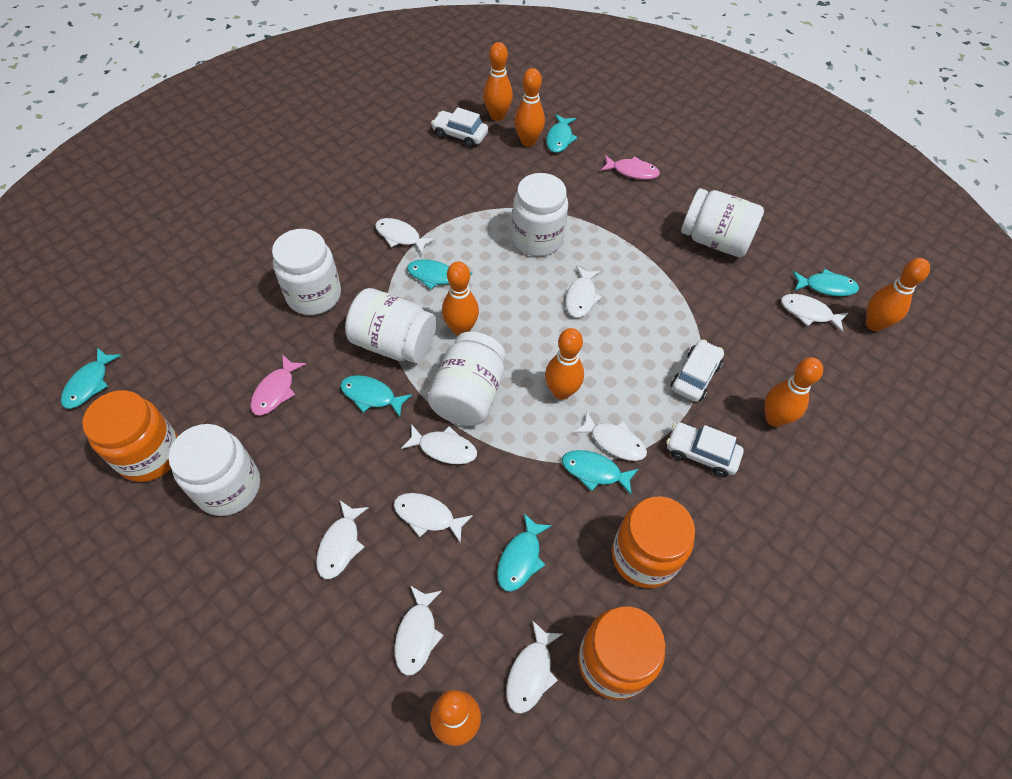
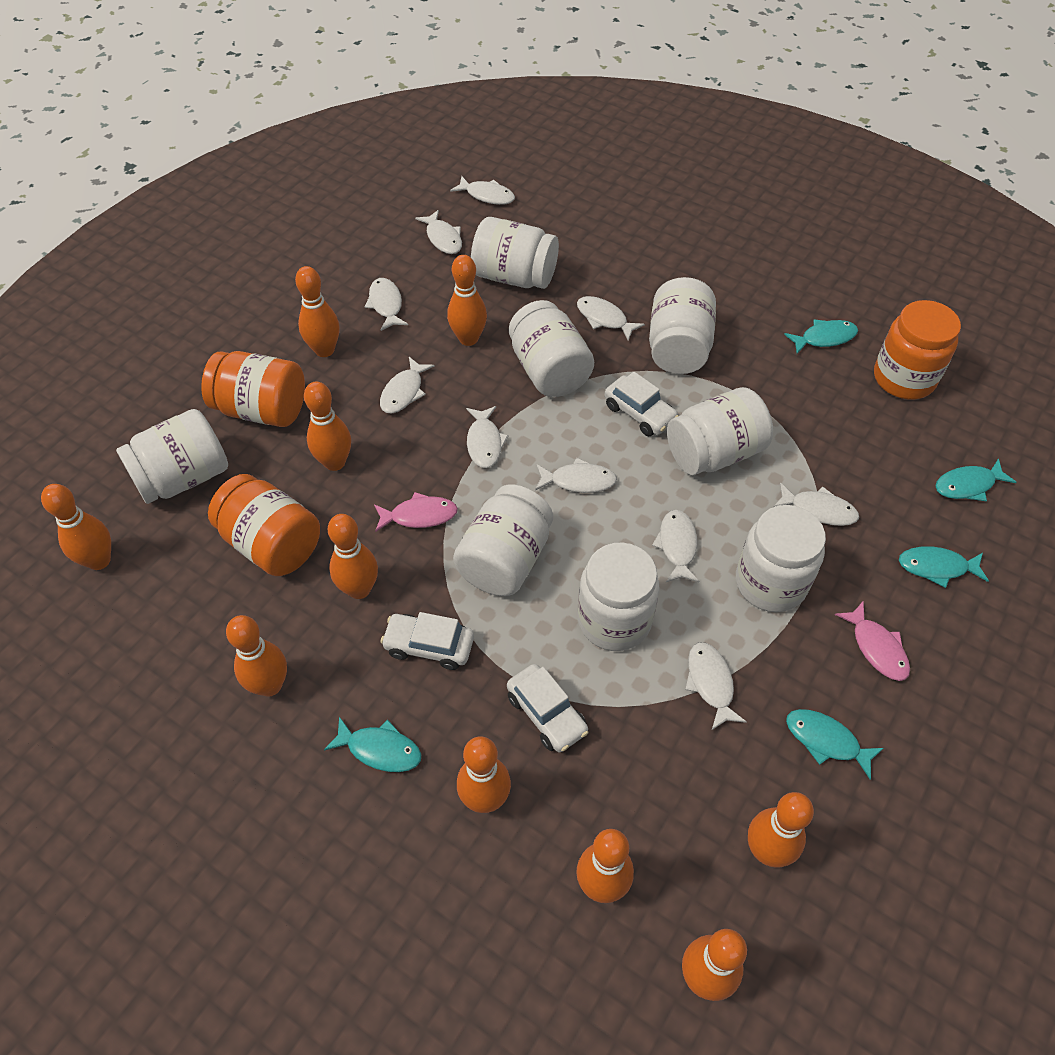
orange bowling pin: [430,690,481,746] [442,261,479,336] [483,42,513,121] [514,68,545,147] [545,328,584,400] [765,358,823,427] [866,258,930,331] = 7 -> [41,484,111,570] [226,615,287,697] [295,266,340,357] [304,381,351,471] [328,514,378,599] [447,255,487,346] [457,736,511,813] [576,829,634,903] [682,929,747,1001] [748,792,814,868] = 10
turquoise fish: [61,347,122,409] [340,375,412,417] [407,259,473,289] [497,513,552,592] [546,114,578,153] [562,450,638,495] [793,269,859,296] = 7 -> [324,717,422,772] [784,320,858,354] [786,709,884,780] [899,546,989,588] [936,458,1016,501] = 5
white fish: [316,501,369,579] [375,218,435,254] [394,493,473,543] [395,586,444,676] [401,424,477,464] [506,620,563,714] [565,266,602,318] [573,412,647,461] [781,294,848,332] = 9 -> [365,278,408,331] [380,357,435,413] [415,210,462,254] [450,176,515,205] [466,406,509,468] [535,458,617,493] [577,296,645,341] [652,510,700,582] [685,642,747,731] [773,483,859,526] = 10
white jar: [168,424,260,516] [272,229,341,315] [345,288,437,363] [428,331,506,426] [512,173,568,256] [681,188,764,257] = 6 -> [116,409,228,504] [453,484,553,596] [471,217,559,289] [509,300,594,397] [578,542,660,651] [649,277,716,374] [667,387,773,475] [736,505,826,612] = 8

